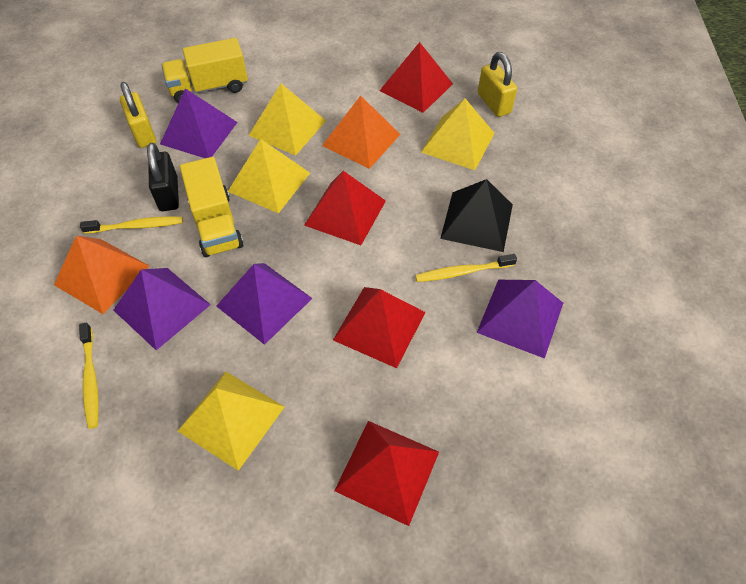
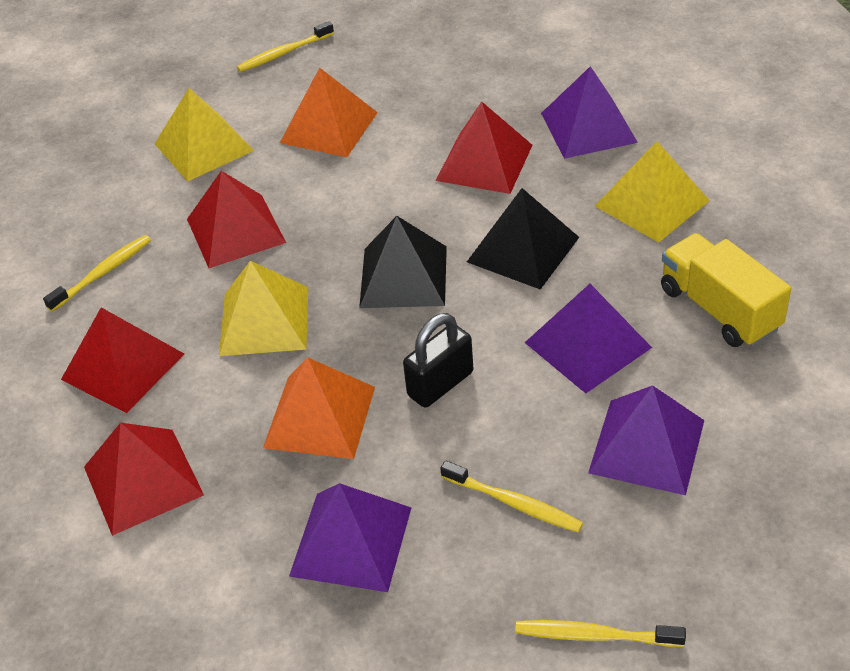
black pyramid: [440,179,513,252] = 1 -> [359,216,447,308] [467,188,579,289] = 2
yellow padlock: [120,82,156,148] [478,52,517,117] = 2 -> none = 0
yellow pyramid: [178,371,285,471] [228,139,310,213] [248,84,326,156] [421,98,495,170] = 4 -> [155,88,254,182] [219,261,308,356] [595,141,710,243] = 3
yellow toothbrush: [79,323,99,429] [80,216,183,234] [415,254,517,282] = 3 -> [43,235,151,312] [237,21,334,72] [440,461,583,533] [515,620,686,647] = 4
yellow truck: [161,38,248,103] [180,157,243,257] = 2 -> [661,233,791,347] = 1

